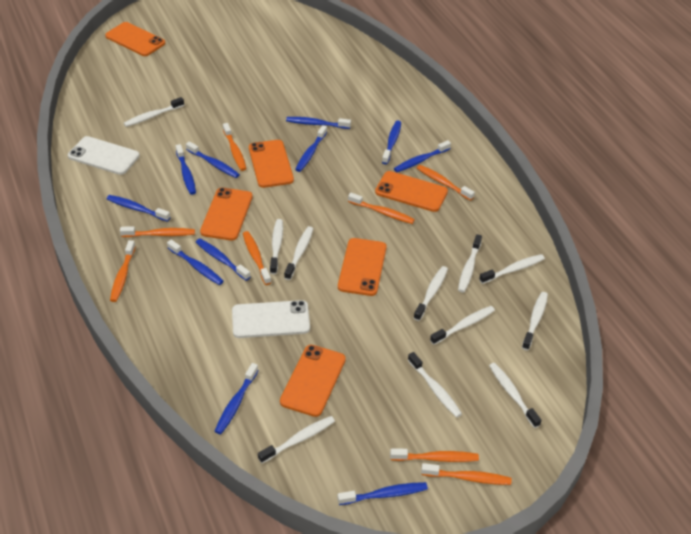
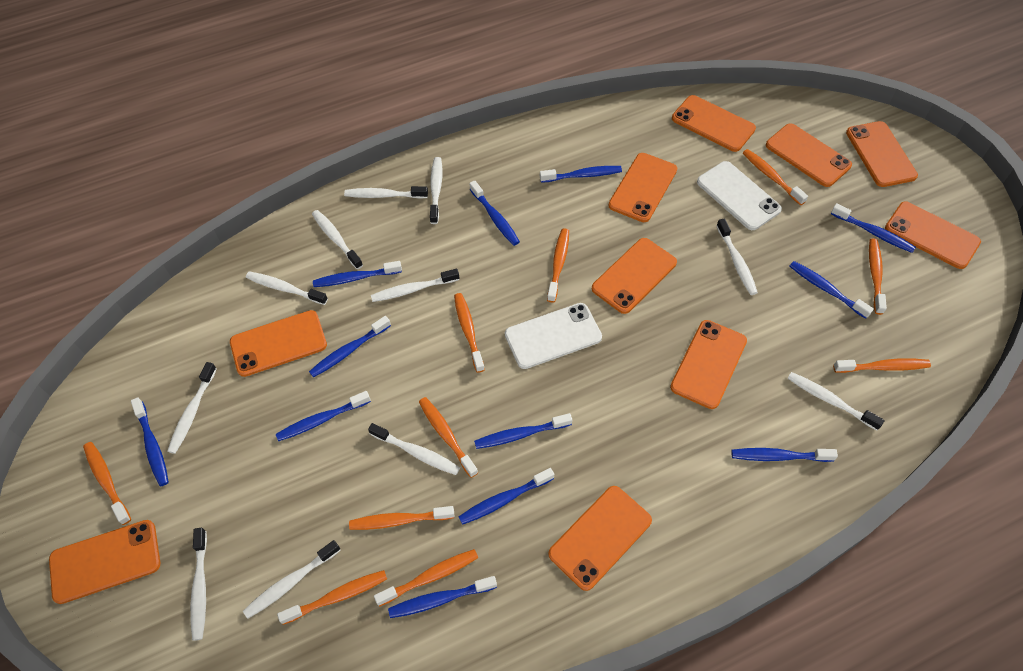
blue toothbrush: [107,195,170,222] [167,240,224,285] [176,144,196,195] [186,141,240,178] [196,238,251,281] [215,363,259,434] [286,117,351,129] [295,125,327,172] [337,482,428,505] [382,120,401,164] [394,140,451,172] = 11 -> [131,397,169,486] [276,391,371,441] [309,316,391,378] [313,261,402,287] [388,576,497,618] [458,468,554,525] [469,180,520,246] [474,413,572,449] [540,166,622,183] [731,448,838,462] [789,261,874,319] [831,203,916,253] = 12
orange phone: [105,22,165,56] [200,187,253,241] [249,140,294,188] [280,345,346,417] [338,238,387,296] [375,171,448,212] = 6 -> [49,520,160,604] [230,310,327,377] [548,486,652,591] [592,238,677,314] [608,153,677,222] [670,320,747,409] [672,95,756,152] [766,123,852,187] [846,121,918,187] [885,201,981,269] = 10
orange toothbrush: [110,240,136,302] [120,226,195,237] [223,123,247,171] [243,231,271,285] [348,193,415,224] [390,449,479,462] [417,165,475,201] [421,463,511,485] = 8 -> [83,442,131,525] [277,570,387,625] [349,506,454,530] [374,549,478,607] [419,397,478,478] [454,293,485,373] [547,228,569,303] [743,149,808,205] [833,359,931,373] [869,239,887,315] = 10

